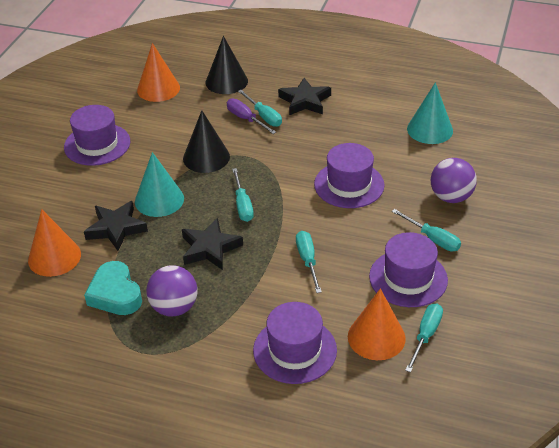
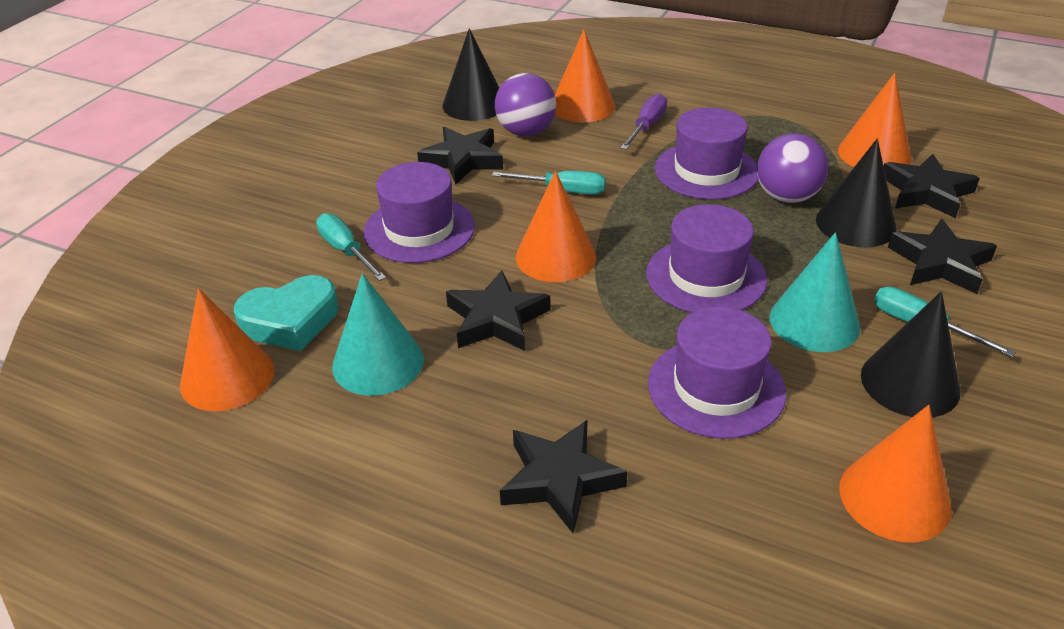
black cone: [183,110,230,173] [206,36,248,94] = 2 -> [442,28,499,121] [816,138,897,247] [861,291,961,417] = 3
black star: [84,201,148,251] [182,218,243,270] [278,78,331,115] = 3 -> [417,127,503,185] [446,270,550,351] [500,420,628,533] [884,154,980,219] [888,219,997,294] = 5
orange cone: [28,209,81,277] [137,43,180,102] [348,288,406,360] = 3 -> [180,288,275,411] [516,171,596,282] [555,30,615,122] [838,73,912,167] [839,405,952,542] = 5
turquoise screwdriver: [232,168,254,222] [238,90,282,127] [296,231,322,293] [392,209,461,251] [405,304,443,372] = 5 -> [316,213,386,281] [492,171,606,195] [874,287,1016,357] = 3

